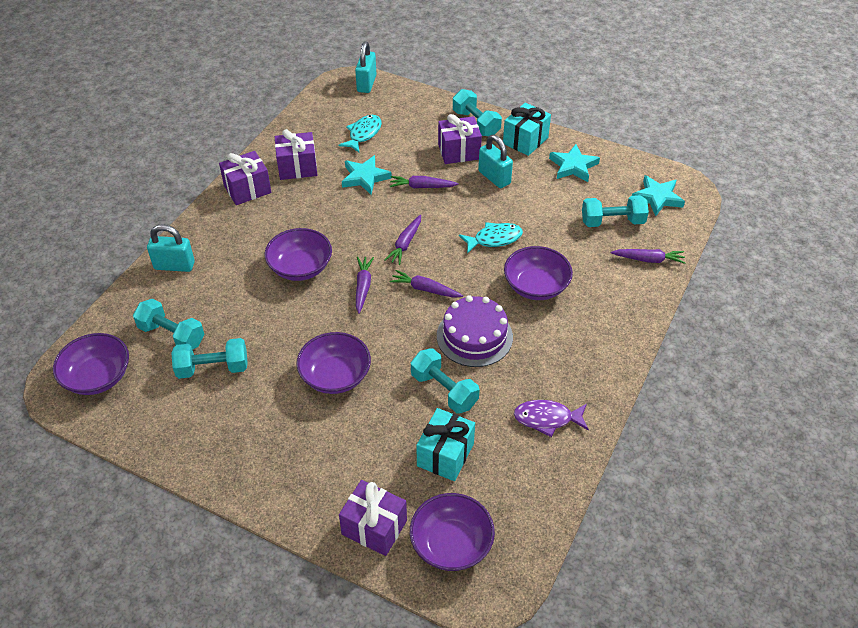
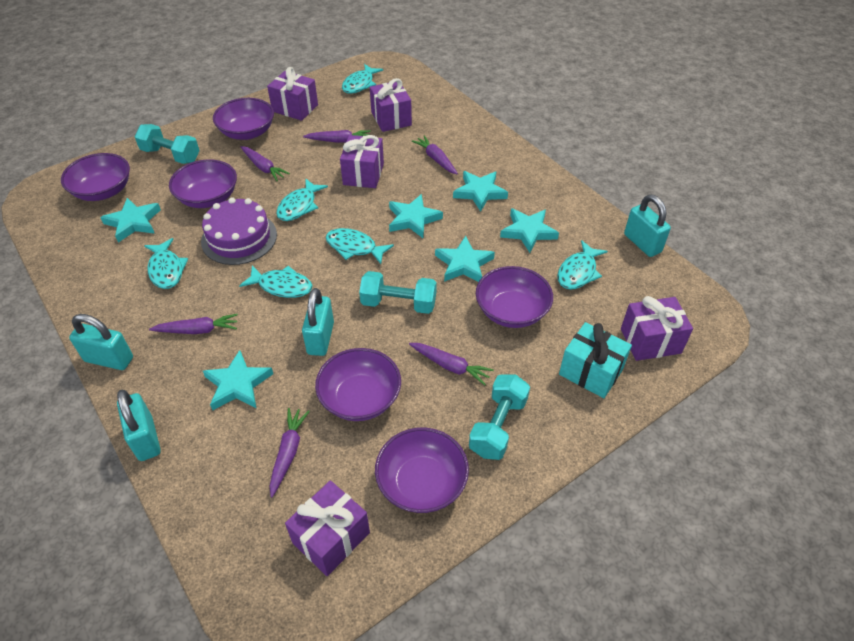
purple bowl: [53,333,129,395] [265,228,332,281] [297,332,371,394] [410,493,495,571] [504,246,573,300] = 5 -> [61,153,130,201] [169,160,237,208] [213,98,274,140] [315,348,401,421] [375,427,469,513] [476,266,553,328] = 6
purple carrot: [356,257,374,314] [384,215,421,265] [389,270,463,298] [390,176,459,188] [611,249,686,264] = 5 -> [149,314,238,334] [241,146,290,181] [270,408,310,498] [303,130,371,143] [409,343,494,385] [412,135,458,174] = 6
purple fish: [514,400,589,437] = 1 -> none = 0
purple gift: [219,151,271,205] [275,129,317,180] [339,480,407,556] [438,114,482,164] = 4 -> [267,67,318,121] [285,480,370,576] [340,135,384,188] [370,78,412,132] [621,296,693,361] = 5
turquoise dumbbell: [133,299,205,350] [171,338,248,379] [411,348,479,413] [453,89,502,137] [582,195,649,227] = 5 -> [135,124,200,164] [359,271,437,314] [469,374,530,460] = 3
turquoise fish: [339,115,382,152] [459,222,523,254] = 2 -> [144,238,188,289] [239,265,313,298] [277,178,328,221] [326,228,394,264] [342,64,383,94] [557,240,608,290] = 6
turquoise gift: [416,408,475,481] [503,103,551,156] = 2 -> [559,322,632,398] = 1
turquoise padlock: [147,224,195,272] [355,41,376,93] [478,135,513,188] = 3 -> [69,314,133,370] [117,390,161,461] [302,288,334,356] [624,195,671,257] = 4
turquoise star: [342,155,392,195] [549,144,600,182] [632,175,685,216] = 3 -> [100,198,161,243] [203,350,273,410] [389,194,443,238] [435,236,495,282] [453,171,508,212] [500,208,559,253] = 6

